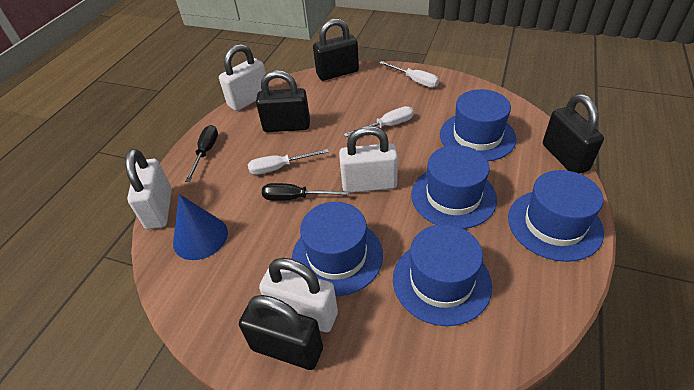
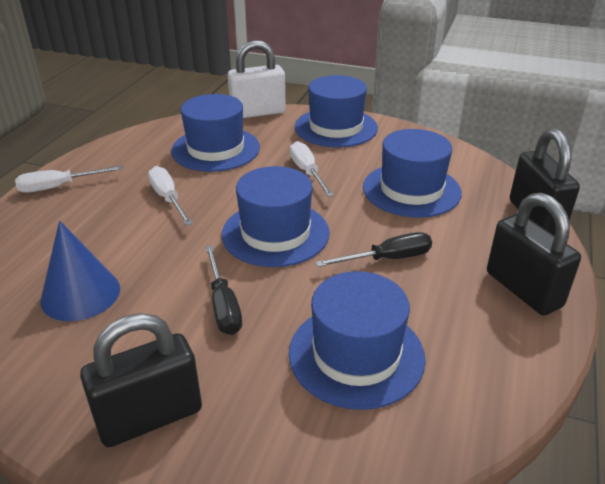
black padlock: [239,295,323,370] [256,70,310,132] [313,18,359,81] [543,94,604,174] = 4 -> [80,313,202,447] [487,193,581,315] [510,128,580,235] = 3
white padlock: [125,149,172,229] [219,44,269,111] [259,258,338,332] [339,126,398,193] = 4 -> [228,40,286,118] = 1

